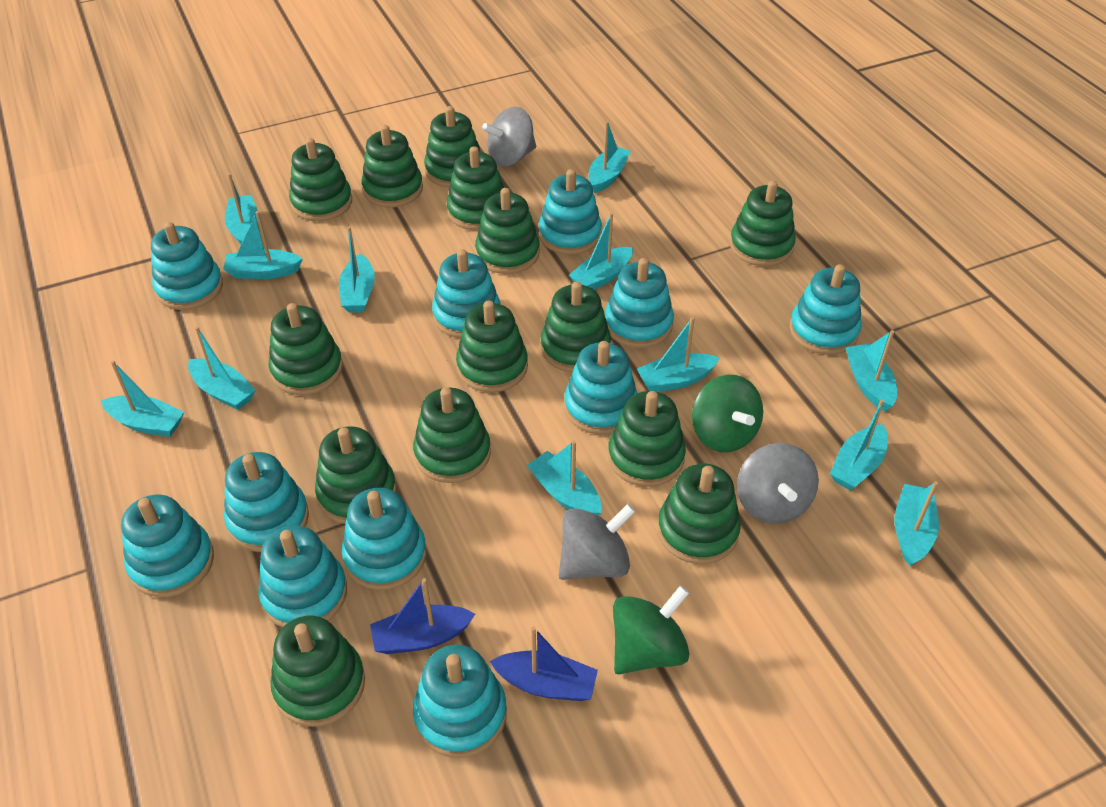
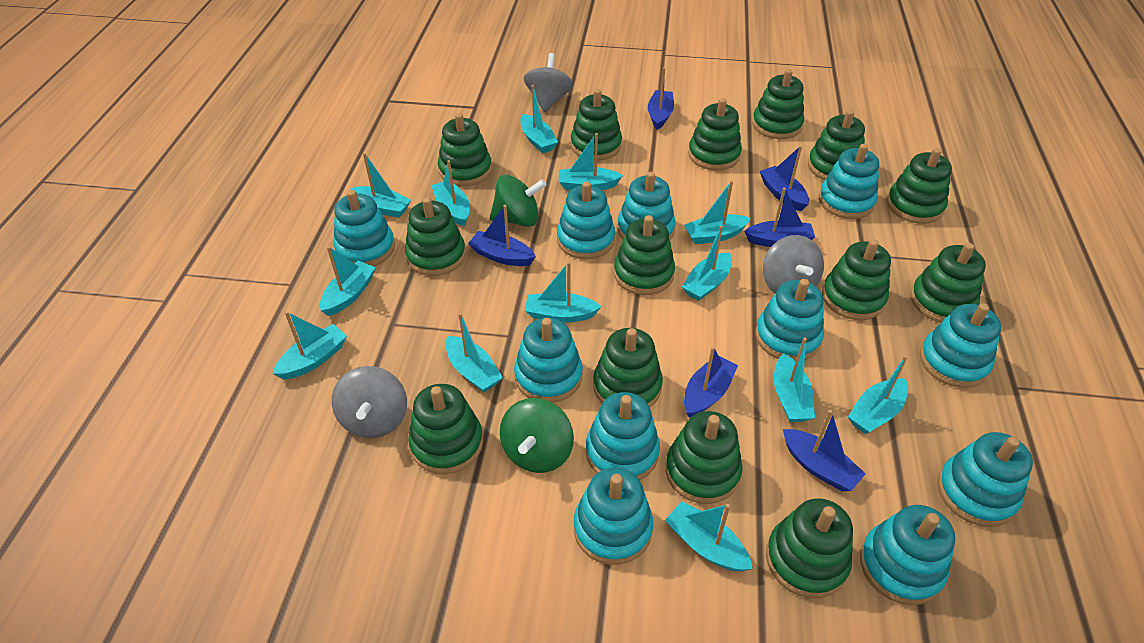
blue boat: [370,578,475,654] [490,626,598,701] = 2 -> [468,205,536,266] [648,67,674,130] [684,347,738,418] [744,188,815,247] [760,146,809,211] [783,410,866,491] = 6
turquoise boat: [101,361,184,437] [188,326,256,410] [223,211,303,279] [225,173,258,244] [339,227,375,313] [527,440,602,515] [569,213,633,290] [589,121,631,193] [637,317,720,392] [830,399,888,490] [845,330,897,411] [894,481,939,566] = 12 -> [273,311,347,380] [320,246,376,316] [350,153,411,218] [432,160,470,226] [446,313,503,392] [520,85,558,153] [525,262,601,323] [559,133,623,190] [665,501,753,572] [682,226,732,301] [684,181,751,245] [774,337,815,422] [848,355,908,434] = 13

